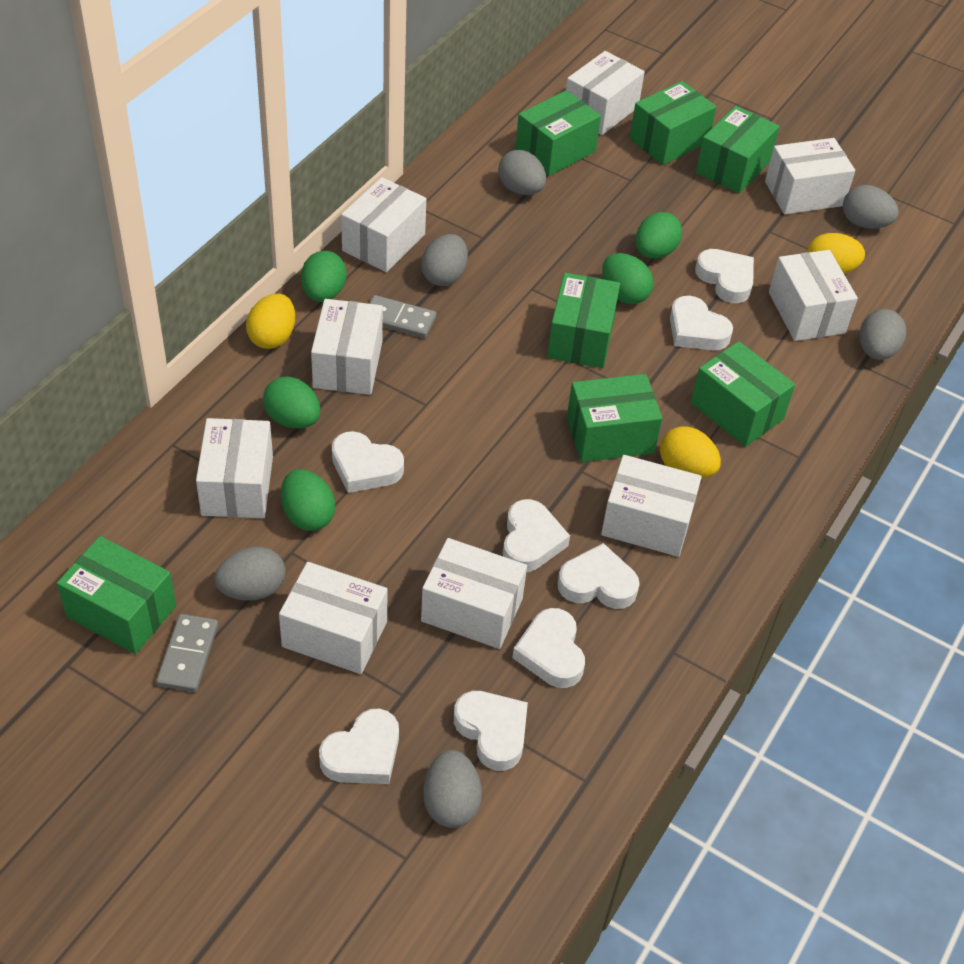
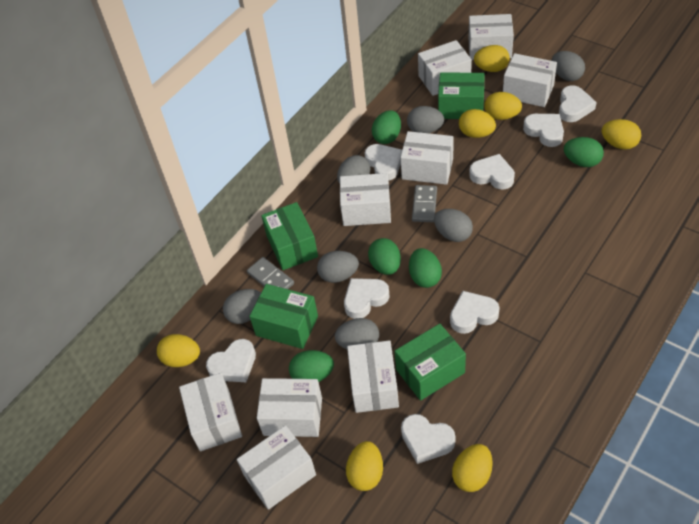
green box: [57,536,176,654] [515,90,601,176] [547,273,620,368] [567,374,663,462] [630,81,716,165] [691,341,795,447] [696,106,780,194] = 7 -> [249,284,318,349] [261,202,318,270] [395,324,466,401] [438,72,485,119] = 4
grey egg: [214,546,286,601] [421,234,468,286] [423,750,482,828] [498,150,546,195] [843,185,899,229] [860,309,906,360] = 6 -> [223,289,261,324] [317,251,359,283] [335,318,379,349] [337,155,370,183] [407,106,444,133] [434,209,473,242] [552,51,585,81] = 7
yellow egg: [246,294,295,349] [660,426,721,479] [806,233,865,274] = 3 -> [157,334,200,367] [346,441,383,491] [452,444,493,492] [459,109,496,138] [474,45,510,72] [484,92,522,120] [602,119,641,150] = 7

